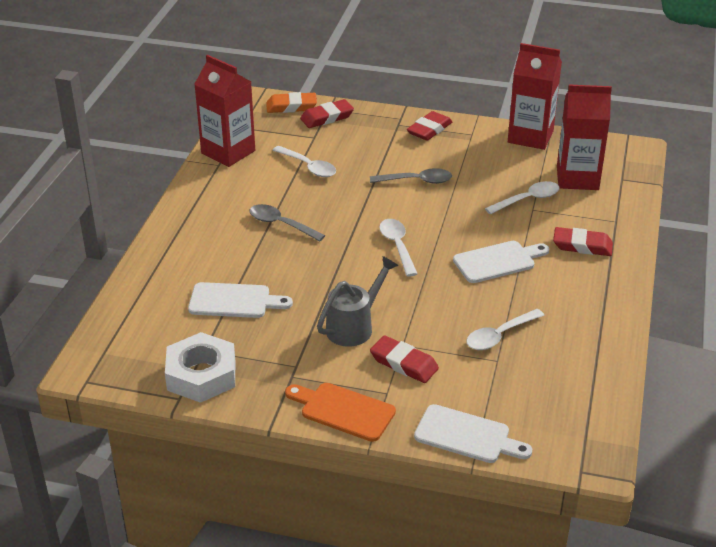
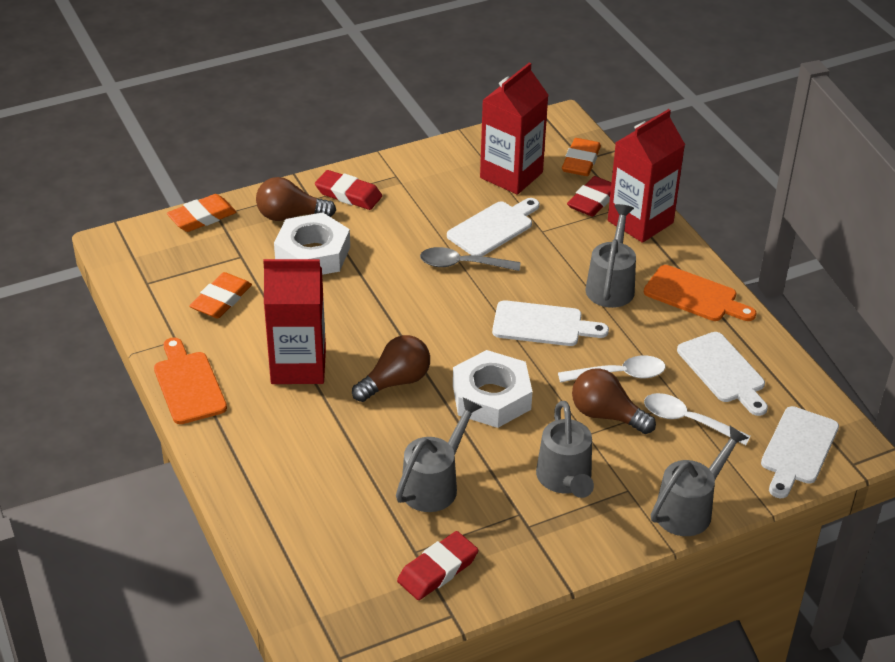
brown light bulb: none = 0 -> [256,177,336,221] [352,335,430,402] [572,368,656,434] = 3
grey spoon: [249,204,325,242] [370,168,452,184] = 2 -> [420,247,520,271] = 1
grey watering can: [317,256,399,347] = 1 -> [396,397,482,512] [536,401,594,498] [586,204,636,308] [651,426,748,536] = 4
orange cutting board: [285,383,396,442] = 1 -> [154,337,227,424] [644,265,756,321] = 2
orange eraser: [266,92,317,113] = 1 -> [167,194,237,232] [189,272,252,318] [562,138,601,176] = 3
red eraser: [300,99,354,128] [370,335,439,383] [407,111,452,141] [553,227,613,256] = 4 -> [315,170,382,210] [397,531,478,600] [567,176,612,217] = 3
white cutting board: [188,282,293,318] [414,404,532,463] [453,241,549,283] = 3 -> [447,198,540,256] [492,300,609,346] [677,332,768,416] [761,406,839,498] = 4
white nut: [165,332,235,403] = 1 -> [274,212,350,275] [453,350,533,428] = 2
white spoon: [273,146,336,177] [379,219,418,277] [466,309,545,350] [485,181,559,214] = 4 -> [558,355,665,383] [644,393,751,445] = 2

